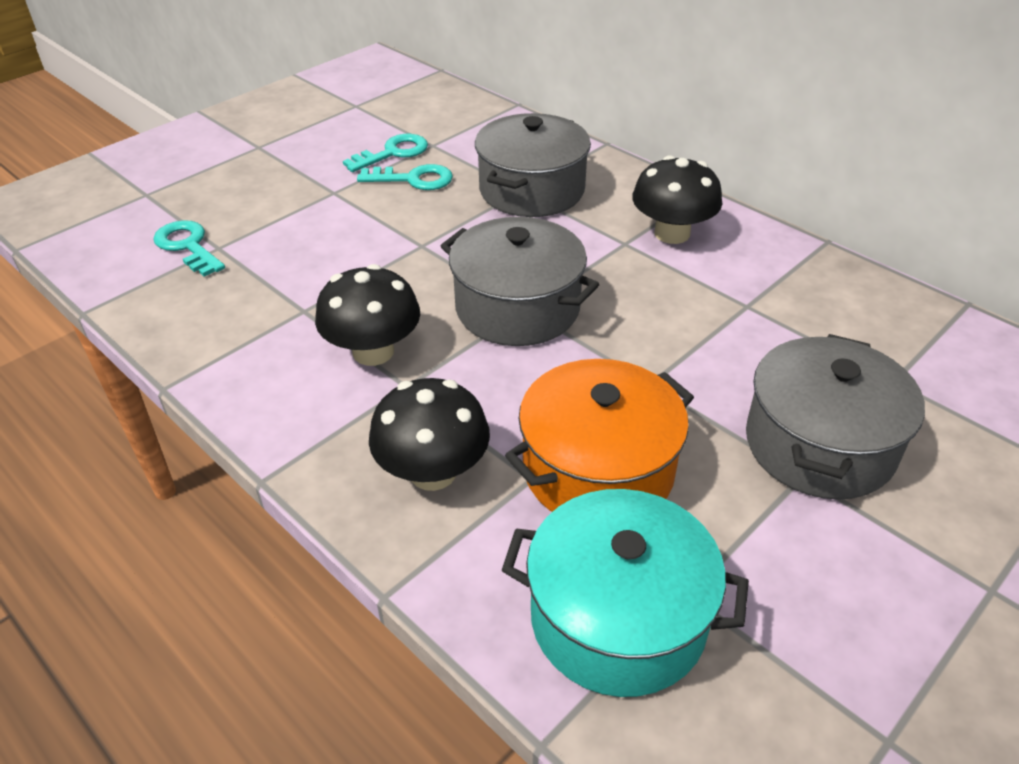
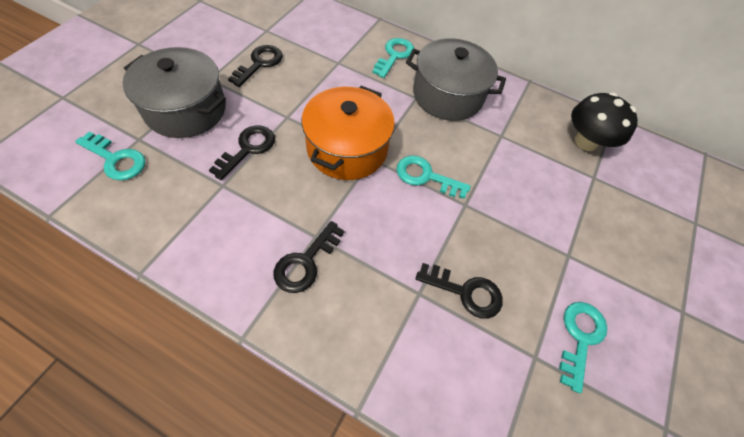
black key: none = 0 -> [209,125,275,180] [228,45,283,87] [274,221,345,293] [416,263,503,318] = 4
black mushroom: [315,264,420,366] [369,378,490,491] [632,155,722,244] = 3 -> [571,92,638,151] = 1
grey pot: [441,217,599,346] [475,113,591,217] [746,334,925,500] = 3 -> [122,47,226,138] [406,38,506,121] = 2
turquoise key: [154,220,225,277] [343,134,428,172] [357,164,453,190] = 3 -> [75,131,145,181] [372,38,414,78] [396,156,471,199] [559,302,607,393] = 4
turquoise pot: [502,489,749,697] = 1 -> none = 0

